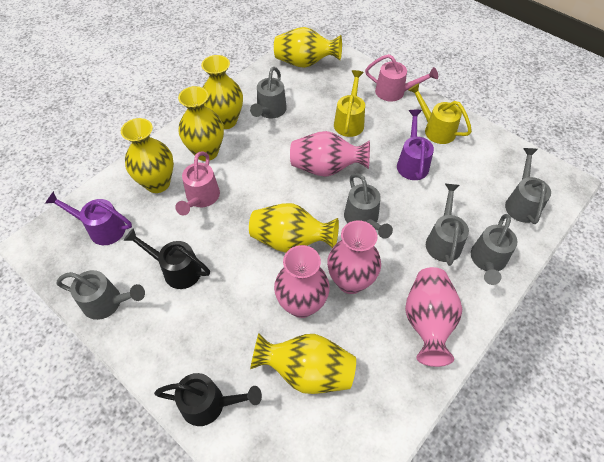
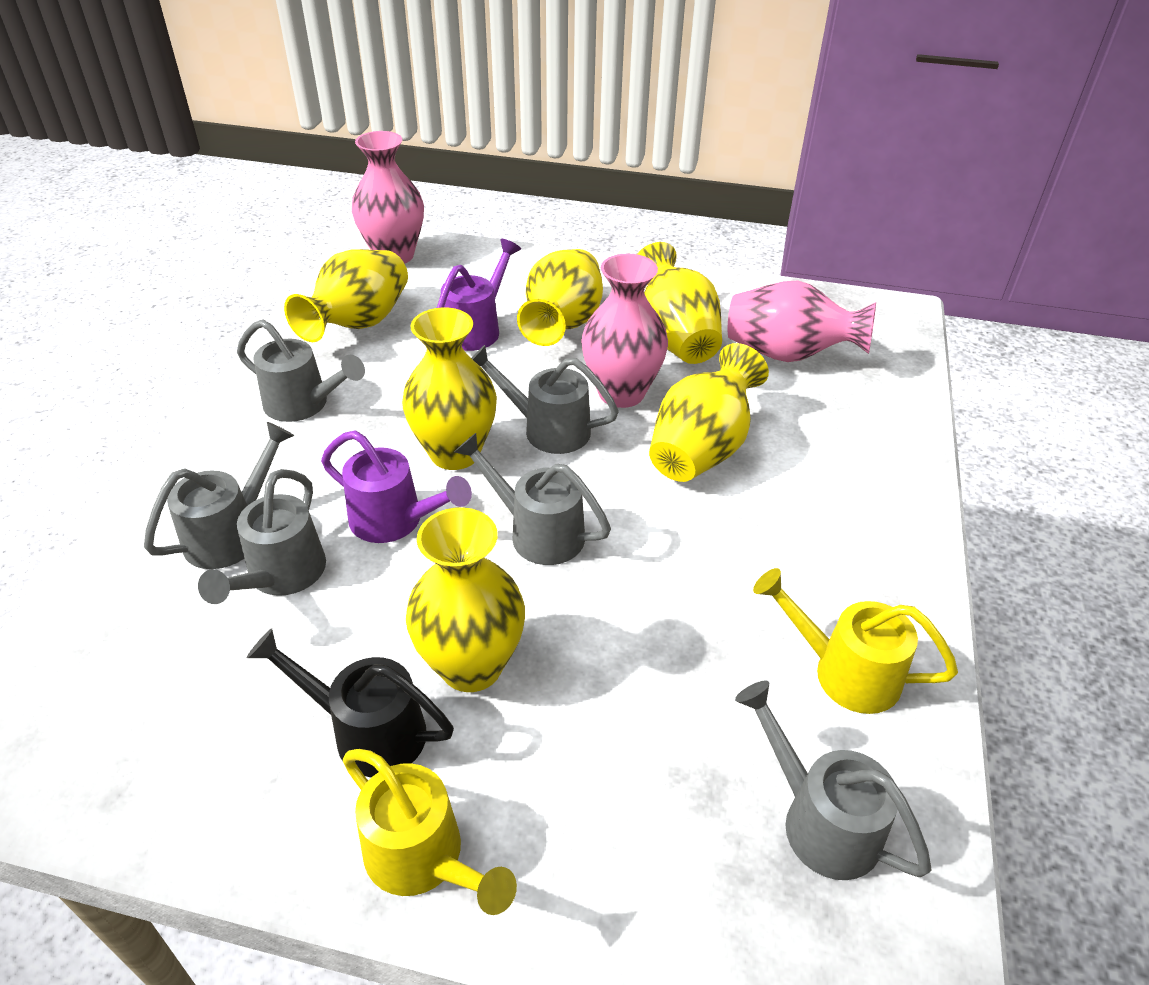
black watering can: [124,228,210,289] [154,373,262,426] = 2 -> [247,628,454,777] = 1
pink vase: [274,245,330,318] [290,131,370,177] [327,220,381,294] [405,267,462,367] = 4 -> [352,131,424,264] [581,254,668,408] [728,281,876,362] = 3
pink watering can: [175,152,220,215] [365,54,438,102] = 2 -> none = 0

